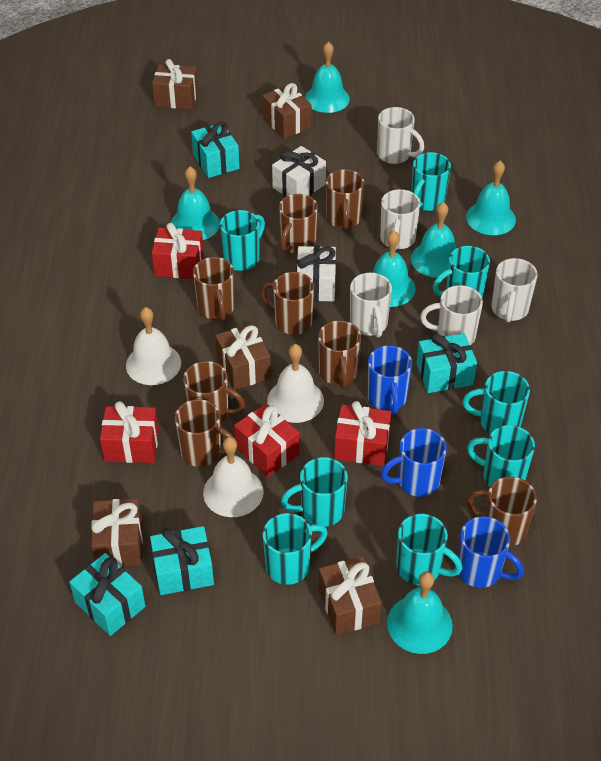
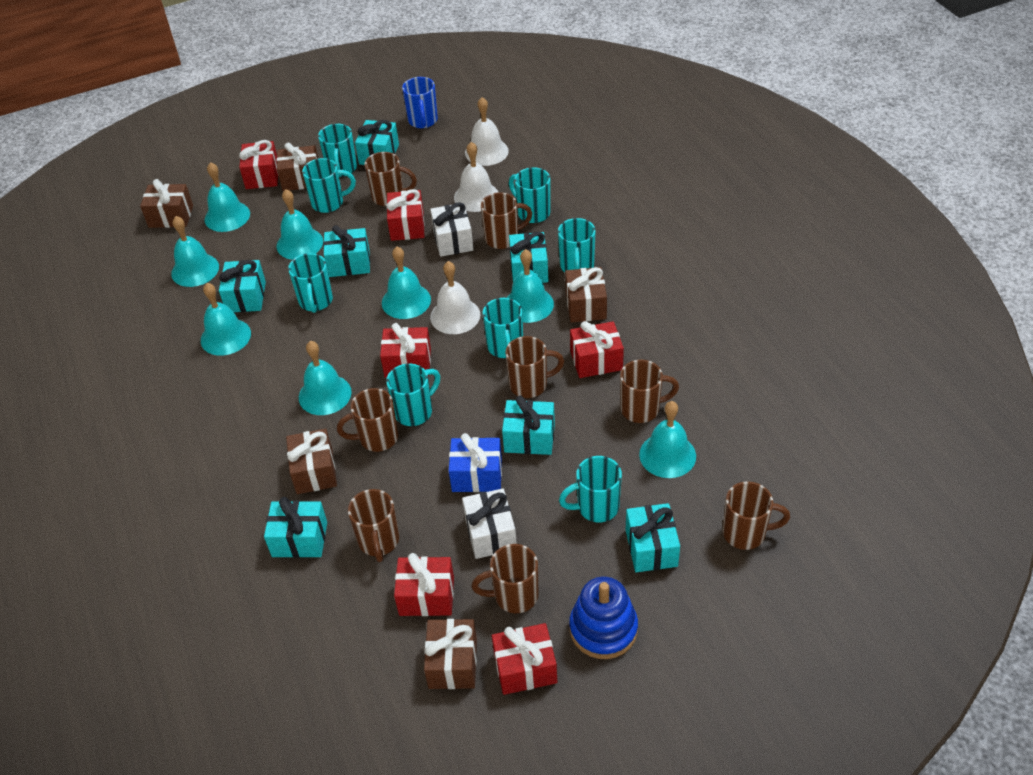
blue gift: none = 0 -> [449,433,502,492] = 1
blue mug: [367,345,412,415] [381,428,447,497] [458,516,524,588] = 3 -> [402,77,438,128] = 1
blue stacking toy: none = 0 -> [569,577,638,659] = 1
red gift: [100,401,159,463] [152,223,204,279] [234,403,299,477] [334,401,391,466] = 4 -> [239,140,278,189] [380,323,431,378] [386,189,425,241] [394,553,454,616] [492,623,557,695] [570,321,624,378] = 6
turquoise bell: [171,167,220,240] [305,41,350,113] [373,230,416,307] [387,571,453,654] [411,202,455,278] [466,161,516,235] = 6 -> [171,216,219,287] [201,283,251,356] [205,162,250,232] [277,189,323,260] [299,341,351,415] [382,247,431,319] [507,249,554,323] [639,401,696,478] = 8
turquoise gift: [69,553,145,636] [150,526,214,595] [191,122,240,178] [416,333,477,393] = 4 -> [219,260,266,312] [264,497,327,558] [323,225,370,277] [355,120,399,165] [502,396,555,455] [509,232,548,283] [626,503,680,572] = 7
white mug: [350,273,392,338] [377,107,424,164] [380,189,420,250] [420,285,483,345] [492,258,537,323] = 5 -> none = 0

